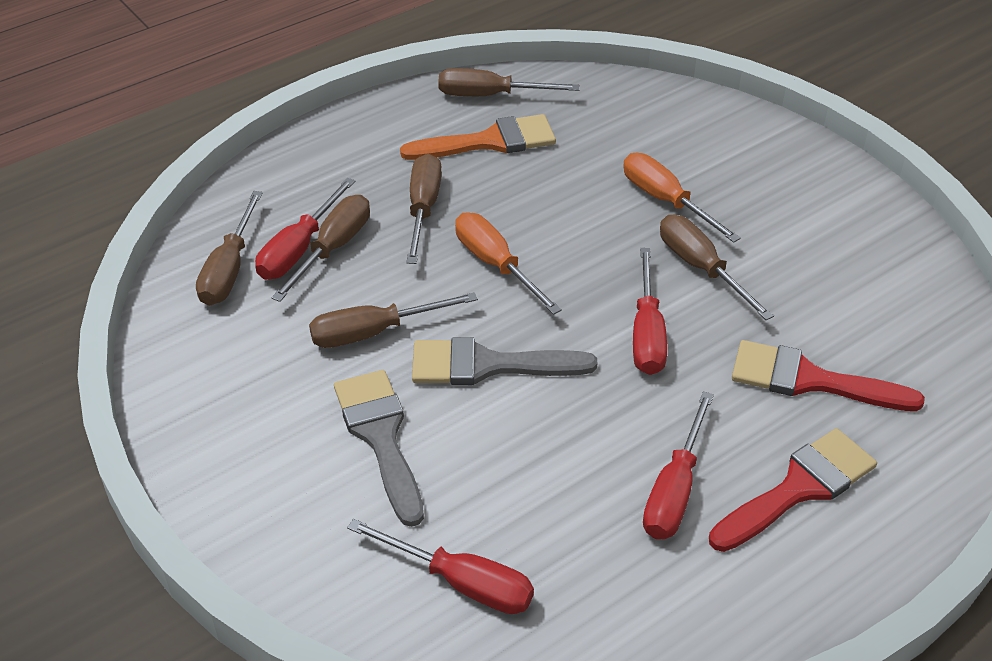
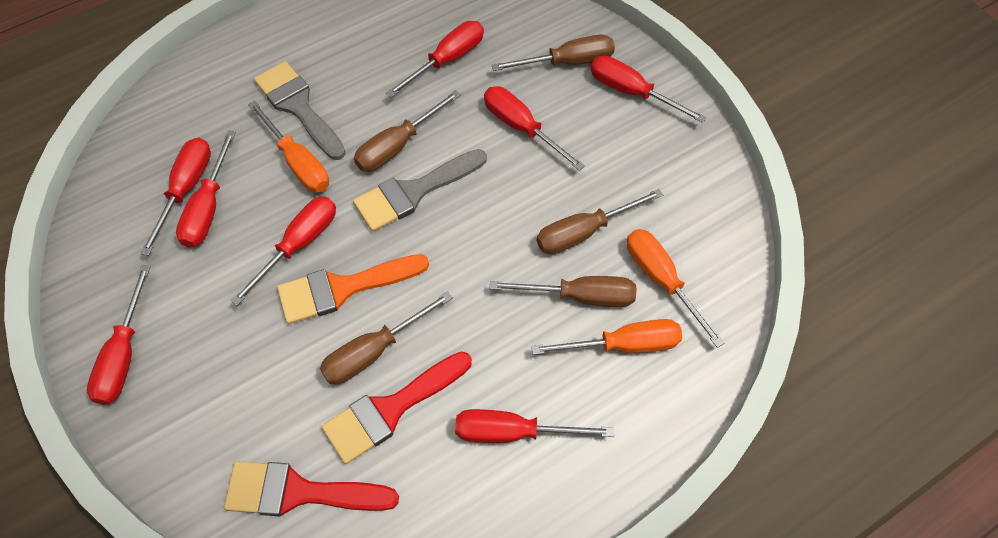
brown screwdriver: [196,191,263,306] [271,195,370,302] [309,292,478,348] [406,154,442,264] [438,68,580,96] [660,215,774,320] = 6 -> [320,291,453,385] [354,90,461,172] [490,276,636,307] [492,35,615,71] [537,189,663,254] = 5
orange screwdriver: [455,212,562,315] [623,153,741,243] = 2 -> [248,101,329,193] [531,319,682,355] [627,229,724,348] = 3
red screwdriver: [255,178,355,280] [347,519,534,614] [633,248,667,375] [643,391,714,539] = 4 -> [87,265,151,405] [140,138,211,256] [176,131,236,248] [231,196,336,306] [386,21,484,98] [455,409,614,443] [484,86,585,171] [590,56,707,123] = 8

